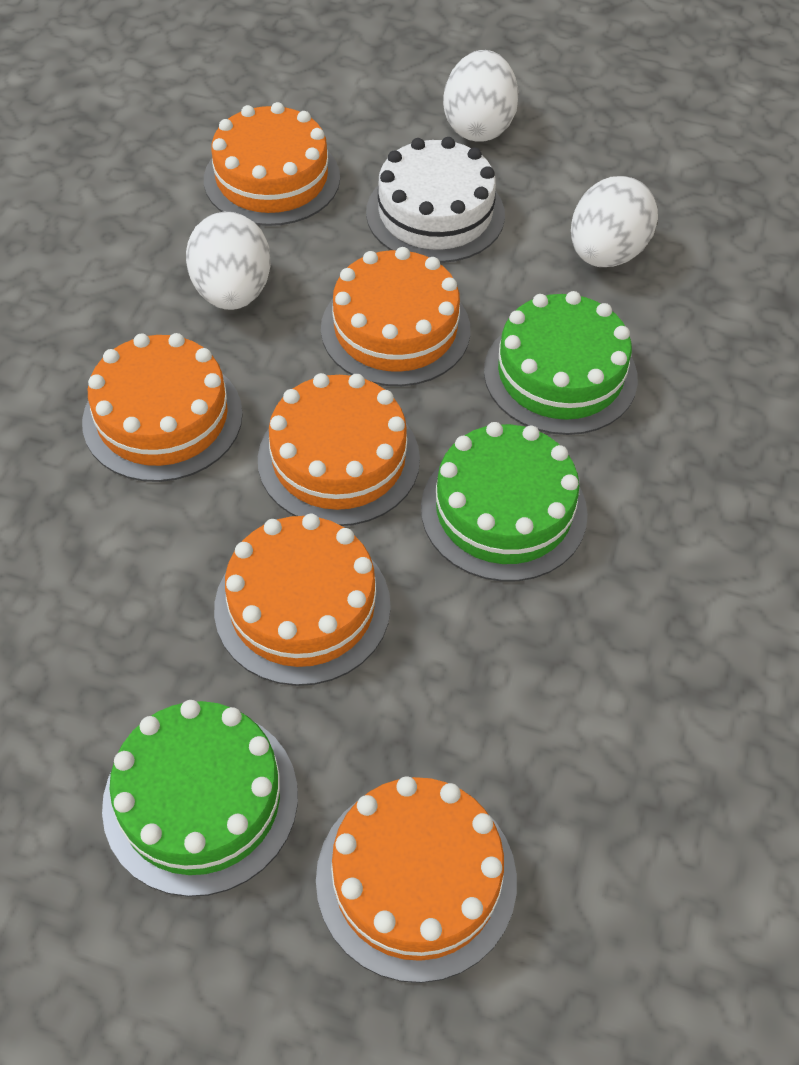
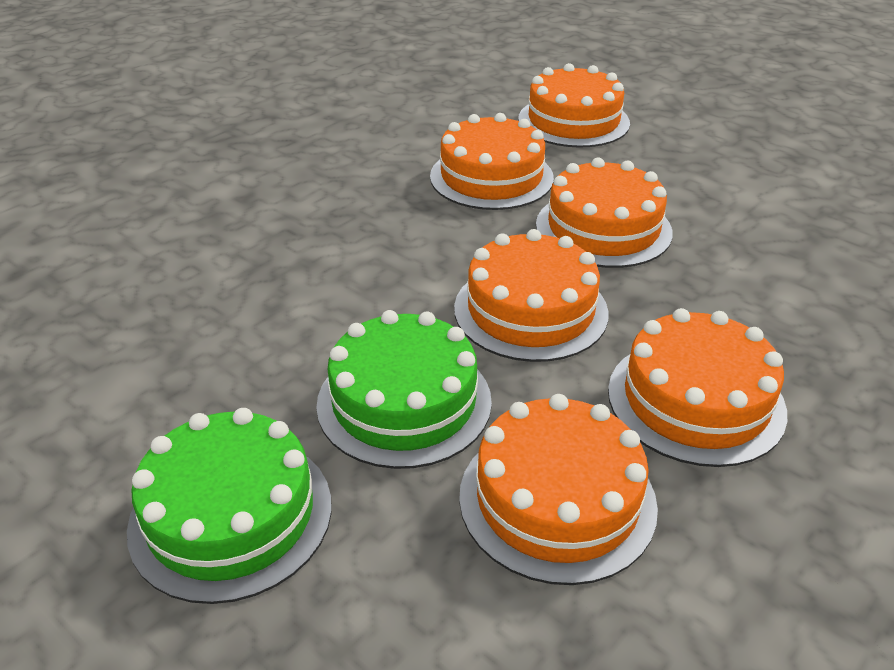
green cake: [102,700,298,897] [421,422,588,582] [484,291,638,435] = 3 -> [127,408,332,604] [316,310,492,469] = 2
white cake: [366,137,505,263] = 1 -> none = 0
white egg: [186,212,271,310] [443,50,519,142] [571,176,658,267] = 3 -> none = 0

